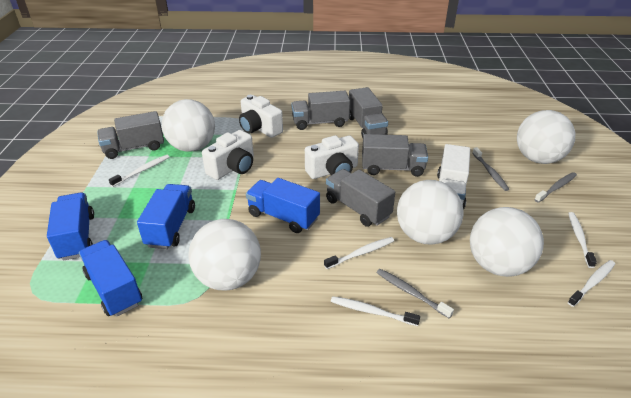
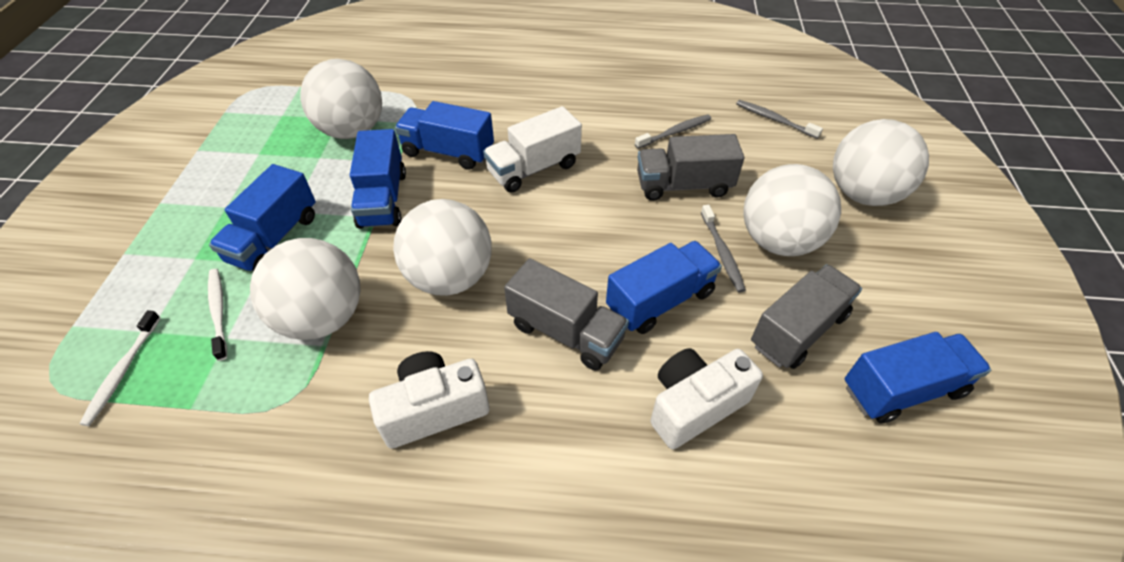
blue truck: [47,193,94,261] [79,240,142,316] [137,184,195,249] [246,178,320,233] = 4 -> [209,164,316,271] [350,129,406,229] [395,101,494,170] [606,241,722,334] [845,332,991,423] = 5
grey truck: [97,111,164,159] [291,91,350,130] [326,169,395,227] [349,87,388,138] [362,134,428,177] = 5 -> [504,258,629,370] [637,134,744,201] [751,264,862,369] = 3
white camera: [202,130,254,180] [239,95,283,138] [305,135,359,179] = 3 -> [369,351,490,449] [650,348,763,449] = 2
white toothbrush: [109,155,170,187] [324,237,394,269] [331,296,420,326] [568,212,597,268] [568,260,615,307] = 5 -> [79,310,161,426] [208,269,227,361] = 2

